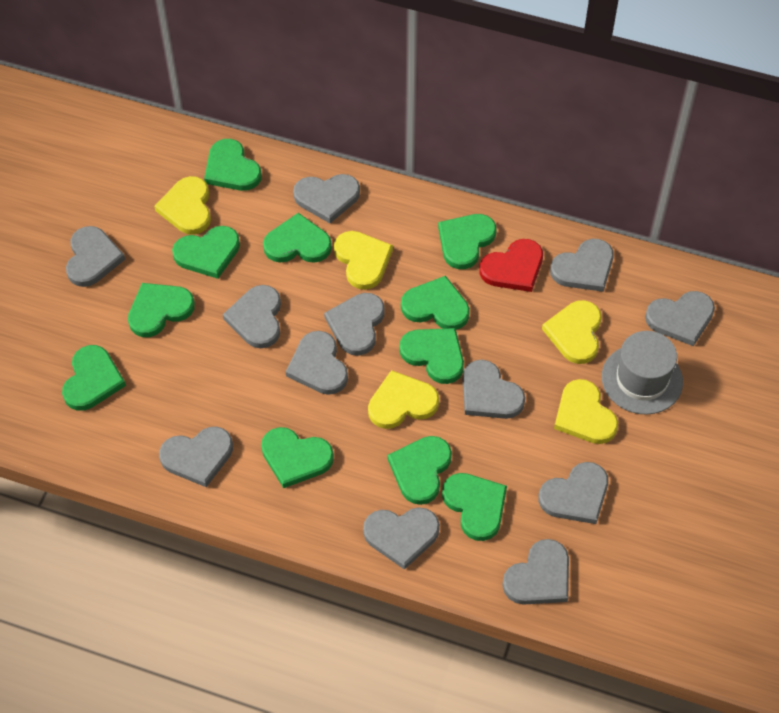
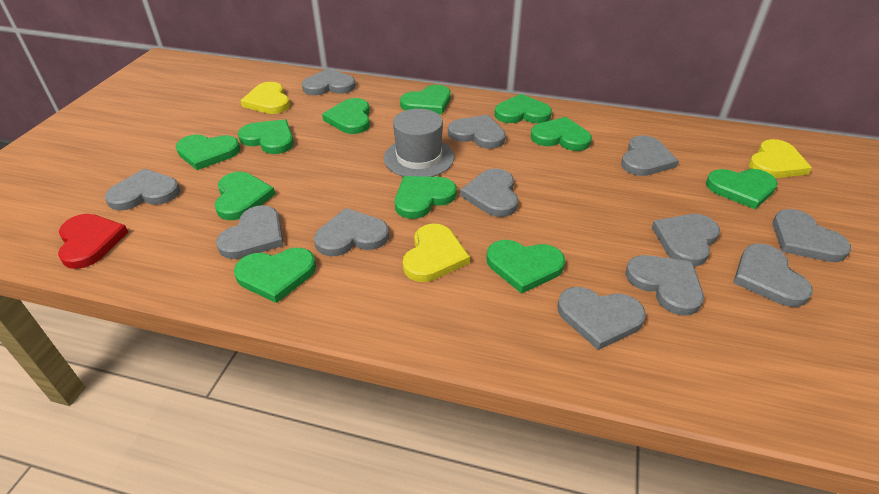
yellow heart: [154,176,211,235] [334,231,393,290] [368,370,439,429] [542,300,602,364] [554,379,618,444] = 5 -> [241,82,290,114] [403,224,470,282] [749,139,812,178] = 3

